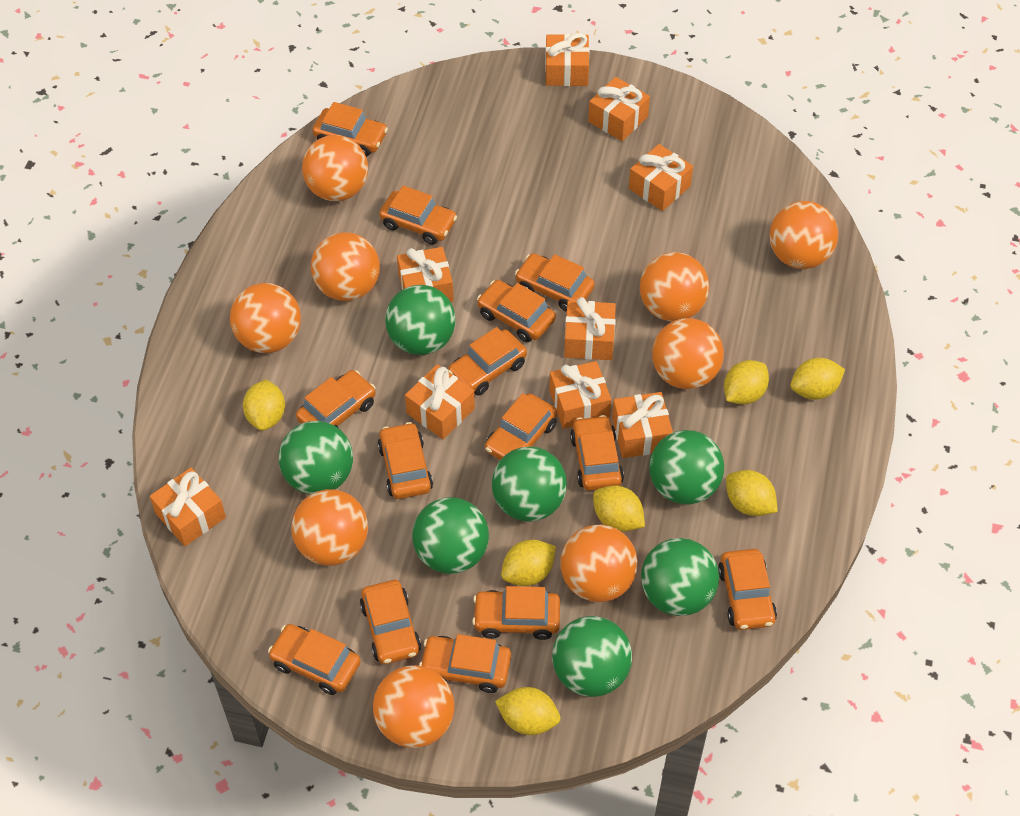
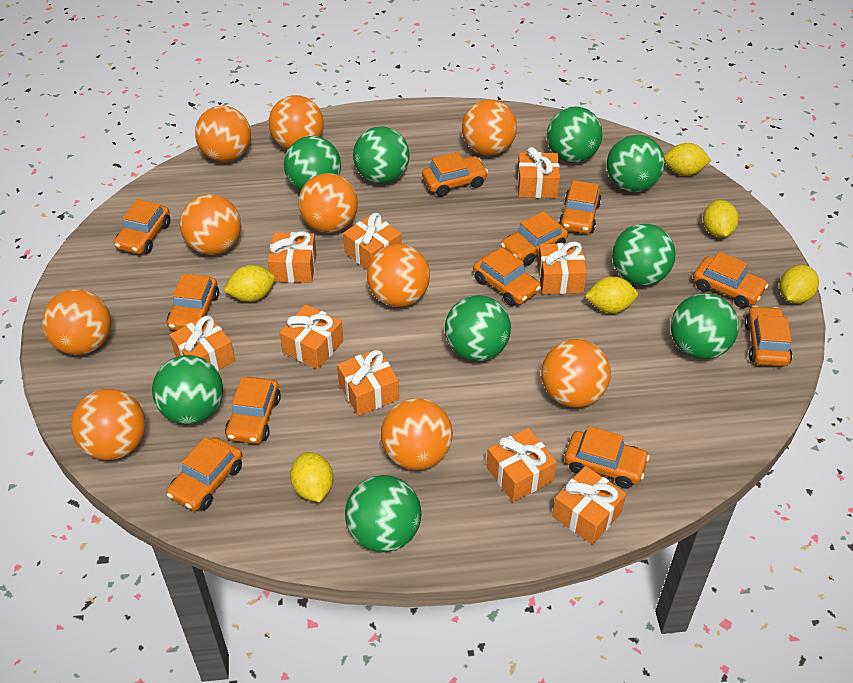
green ball: [279,421,353,495] [385,285,456,355] [412,497,489,574] [492,447,567,522] [552,616,632,697] [641,538,719,616] [649,430,724,505] = 7 -> [152,355,223,425] [284,136,341,191] [345,475,421,552] [353,127,409,184] [445,295,511,361] [547,107,603,163] [607,134,664,192] [612,224,676,285] [671,293,739,359] = 9
orange ball: [230,283,301,353] [291,489,368,566] [302,135,368,201] [311,232,380,301] [373,665,454,748] [560,525,638,602] [640,252,709,322] [652,318,724,389] [769,201,838,269] = 9 -> [42,289,111,355] [71,389,145,460] [180,194,241,255] [195,106,251,162] [269,95,324,149] [298,173,358,233] [367,244,430,307] [381,398,453,470] [462,100,517,156] [541,339,611,408] = 10
orange car: [268,624,361,695] [296,370,376,428] [312,102,388,157] [360,580,421,664] [378,422,433,499] [379,185,457,245] [419,634,511,693] [448,327,527,396] [472,586,560,640] [477,280,556,342] [485,393,557,460] [515,253,595,312] [570,415,624,491] [718,549,777,630] = 14 -> [114,199,171,254] [167,274,219,330] [167,437,242,511] [225,377,281,444] [422,152,488,197] [473,247,541,306] [501,211,568,266] [559,180,602,234] [565,426,650,489] [693,251,768,308] [744,306,792,366] = 11
yellow lemon: [243,379,285,431] [495,687,560,735] [501,540,556,586] [593,485,645,532] [724,360,769,405] [726,470,778,516] [790,358,845,400] = 7 -> [224,265,275,302] [290,452,333,502] [585,276,638,313] [664,143,711,176] [703,200,739,238] [780,265,819,304] = 6

